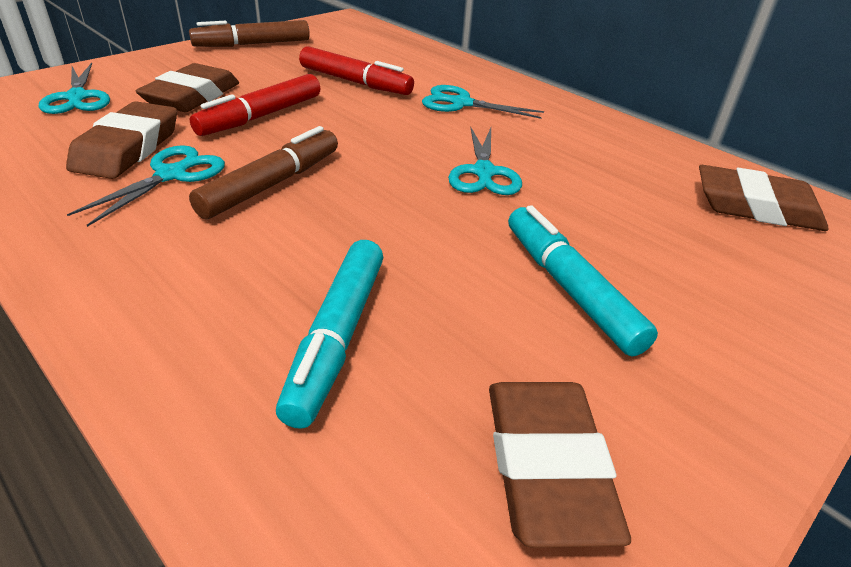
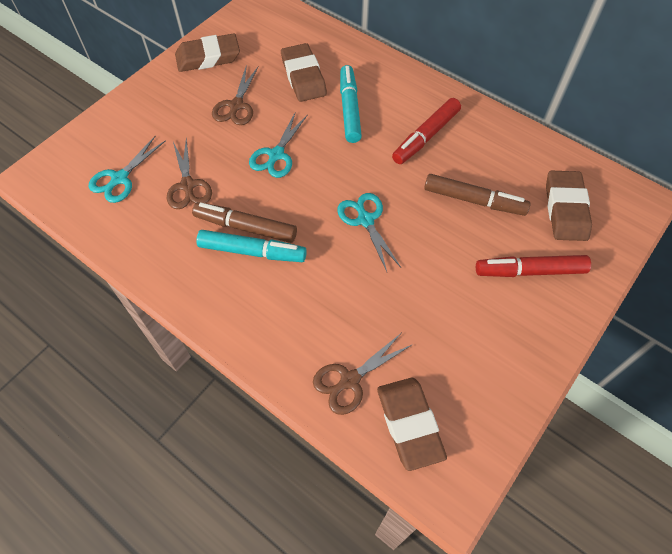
brown scissors: none = 0 -> [167,138,212,209] [212,65,259,125] [313,333,413,415] = 3
turquoise scissors: [39,63,110,114] [67,145,225,227] [422,85,544,119] [448,127,522,195] = 4 -> [89,136,165,203] [249,111,308,178] [337,193,401,272] = 3

